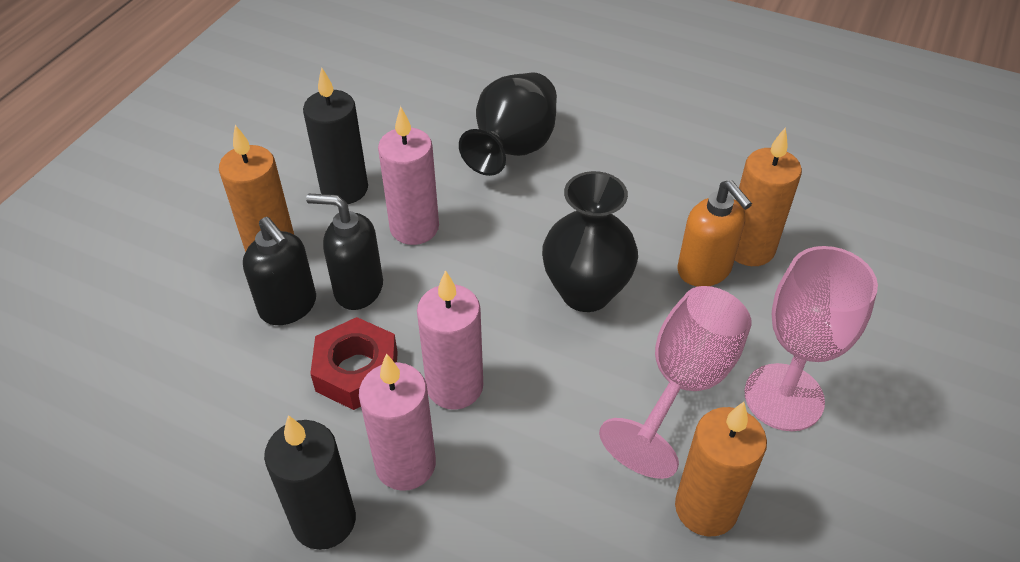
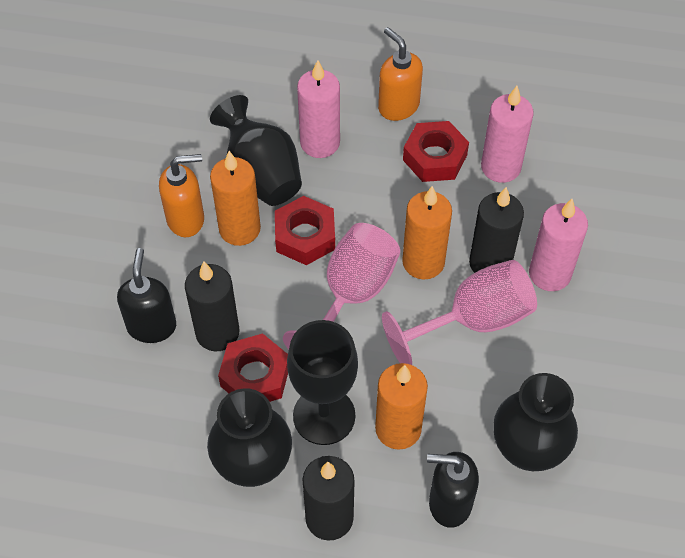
black candle: [264,415,356,550] [303,67,368,204] = 2 -> [185,262,239,351] [302,456,354,541] [469,187,524,273] = 3
black goblet: none = 0 -> [287,320,358,445] = 1
black vase: [459,72,557,176] [542,171,638,312] = 2 -> [207,388,292,487] [210,95,302,206] [493,373,578,471] = 3
orange soap dispenser: [678,180,752,286] = 1 -> [159,154,204,237] [378,27,423,121] = 2
red nut: [310,317,398,410] = 1 -> [218,333,288,402] [275,196,335,265] [403,121,469,182] = 3

